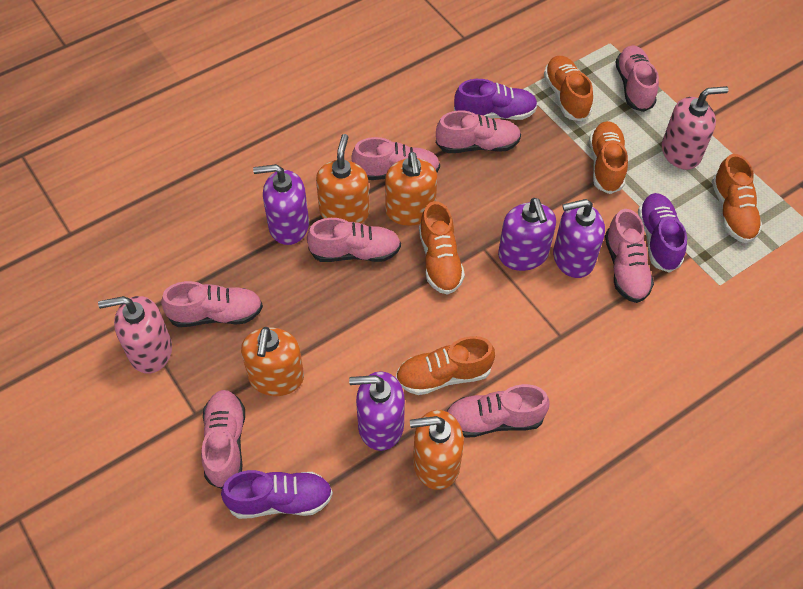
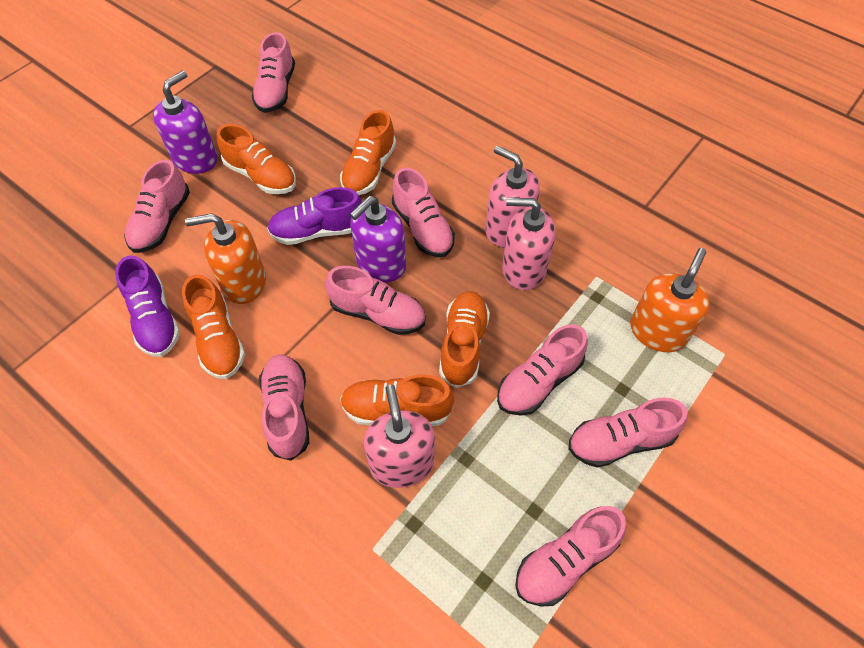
orange soap dispenser: [241,327,304,396] [316,134,369,223] [385,152,437,226] [410,410,464,490] = 4 -> [185,213,266,304] [630,248,710,352] = 2
pink soap dispenser: [98,296,172,374] [662,86,729,170] = 2 -> [364,385,435,488] [486,145,540,247] [502,198,555,290] = 3
purple shoe: [221,470,333,519] [454,79,538,120] [638,193,687,273] = 3 -> [115,255,180,357] [267,187,362,245] = 2
purple soap dispenser: [253,164,309,245] [349,371,405,451] [498,198,556,271] [553,199,605,278] = 4 -> [153,70,217,174] [350,196,406,282] = 2

